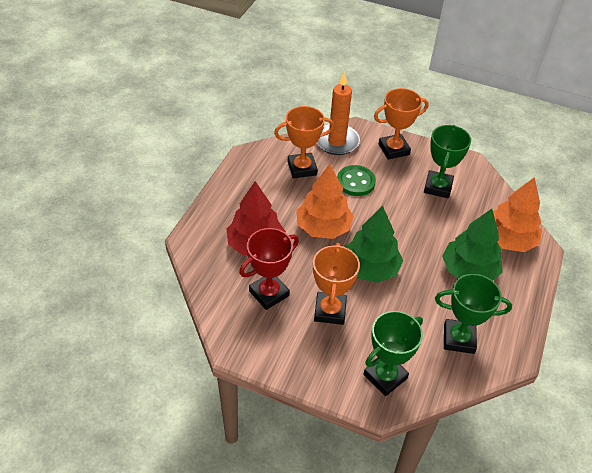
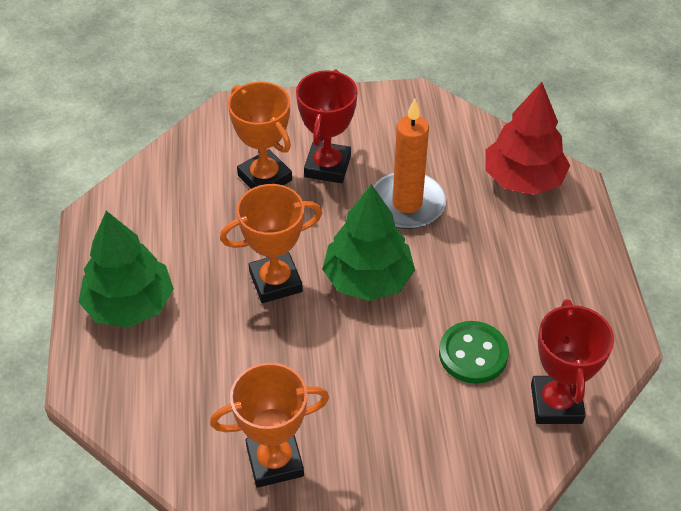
green trophy: [363,311,423,396] [424,125,471,198] [435,274,512,354] = 3 -> none = 0
orange tree: [296,164,354,239] [493,177,542,252] = 2 -> none = 0
red trophy: [239,228,299,310] = 1 -> [296,69,358,183] [531,299,614,424] = 2

